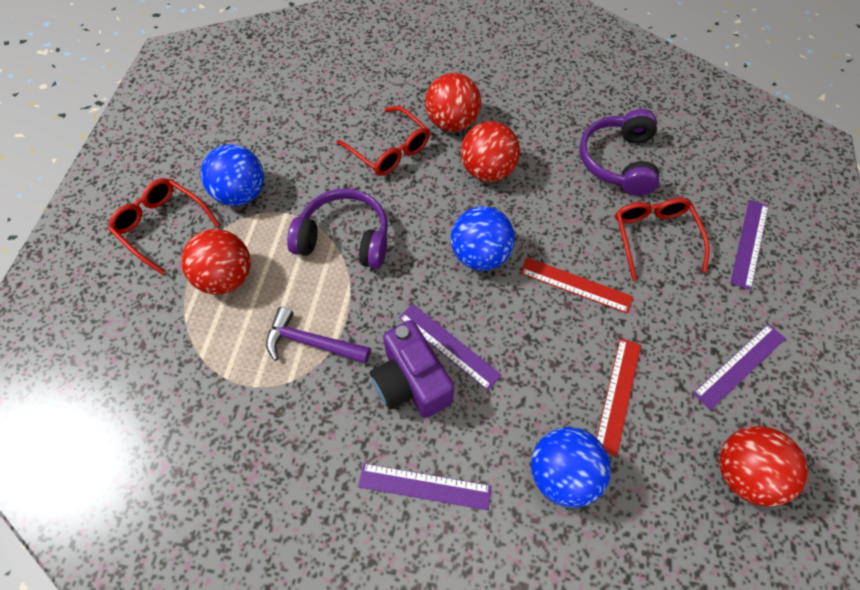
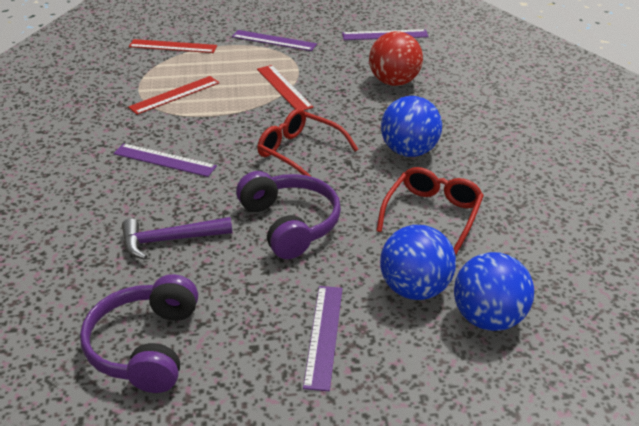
purple camera: [370,320,454,418] = 1 -> none = 0
red ball: [181,229,251,295] [425,73,481,132] [461,121,520,182] [719,426,808,507] = 4 -> [369,31,423,86] = 1
red glasses: [108,178,220,275] [336,106,430,176] [615,198,710,281] = 3 -> [257,109,358,176] [376,167,484,255] = 2
red ruler: [520,258,633,314] [597,338,641,457] = 2 -> [128,76,219,115] [129,39,217,53] [257,65,313,110] = 3

